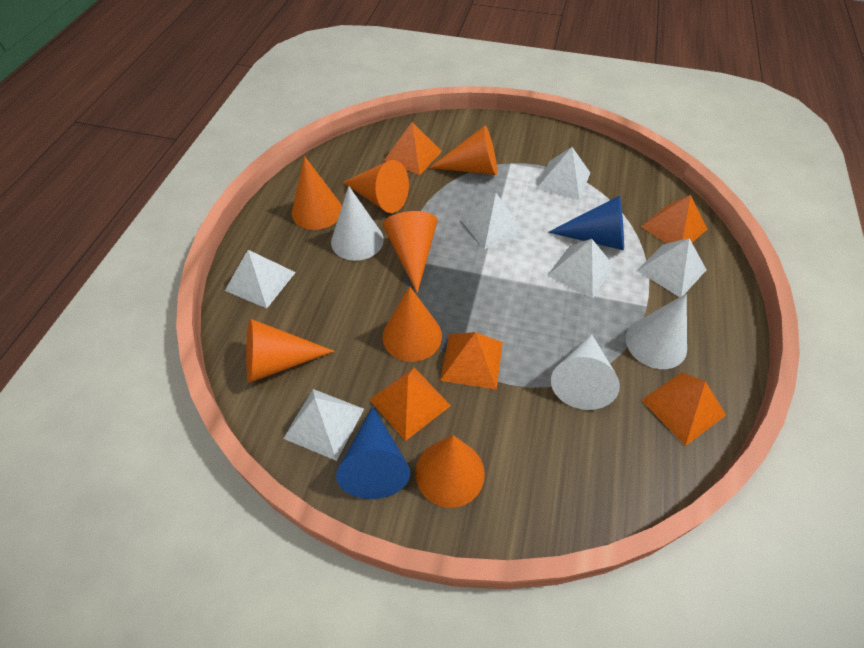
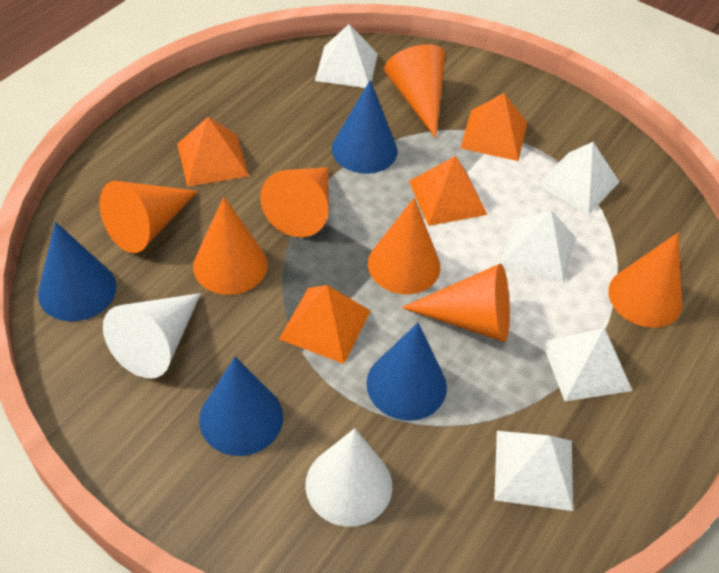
blue cone: [336,406,410,499] [548,195,624,250] = 2 -> [38,222,116,321] [199,357,283,456] [332,80,397,174] [366,323,447,421] = 4
orange pyramid: [369,367,451,441] [384,122,442,175] [440,332,503,390] [641,195,707,243] [642,372,726,446] = 5 -> [177,117,249,187] [279,285,371,364] [409,156,487,226] [460,93,527,161] = 4
white cone: [331,186,384,261] [551,334,620,410] [626,294,687,369] = 3 -> [103,293,201,379] [305,428,392,527] = 2
white pyramid: [225,250,296,308] [283,389,364,461] [460,193,524,249] [536,147,590,201] [547,239,614,298] [637,238,706,297] = 6 -> [315,24,378,88] [494,431,573,511] [500,210,575,284] [537,142,620,215] [542,328,632,401] = 5

